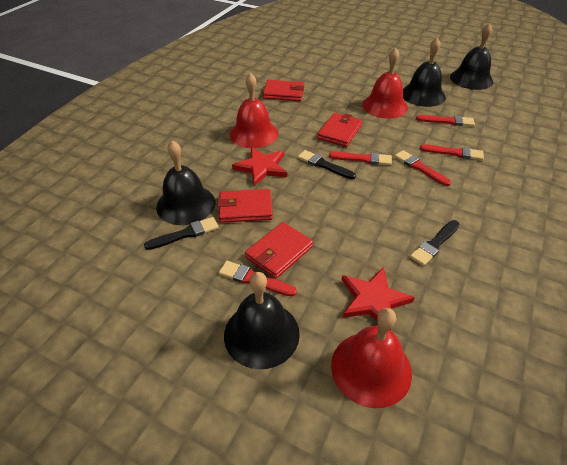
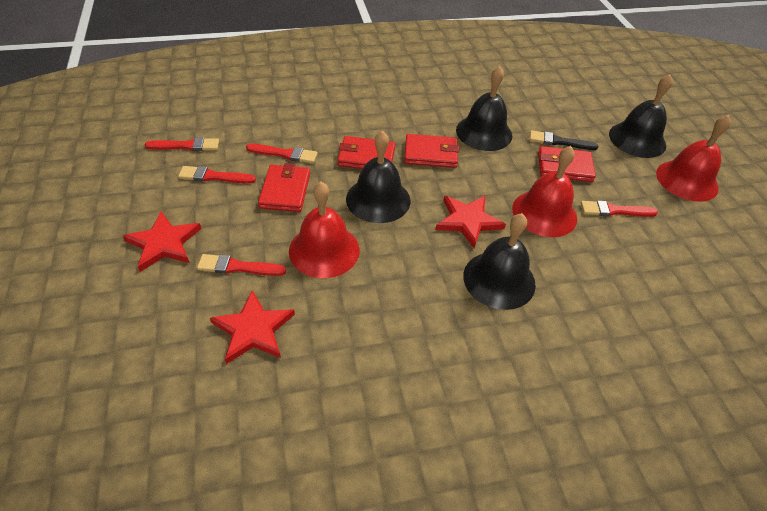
black brush: [144,217,219,250] [298,150,356,179] [410,220,459,266] = 3 -> [530,130,598,150] = 1
red star: [232,147,287,186] [342,267,415,330] = 2 -> [123,211,202,272] [210,290,295,364] [435,195,506,248] = 3

